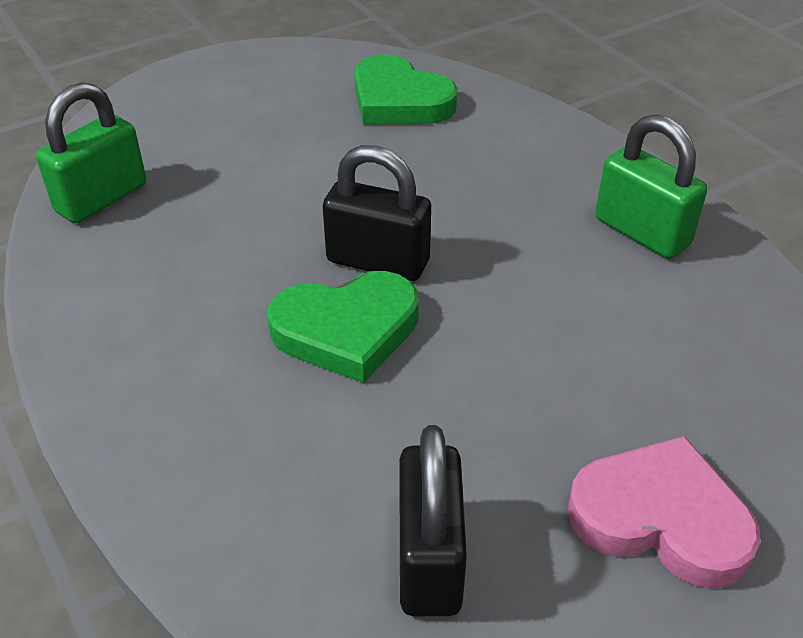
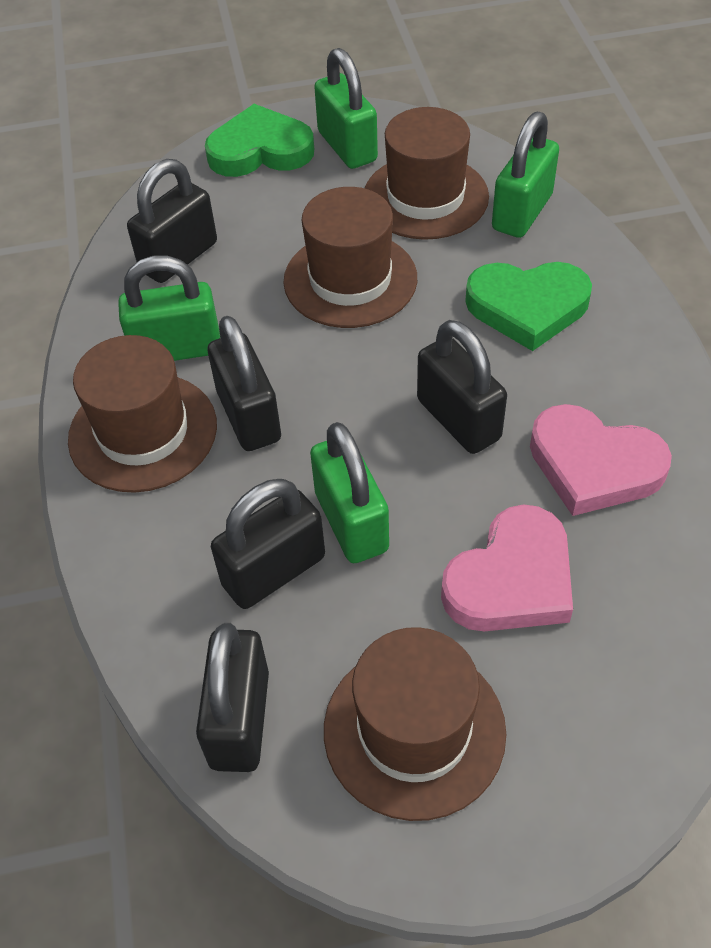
black padlock: [323,145,431,281] [399,425,467,616] = 2 -> [127,159,217,283] [196,623,269,772] [208,316,281,451] [211,479,325,609] [417,320,507,454] = 5
brown hat: none = 0 -> [68,335,217,493] [284,187,417,328] [324,627,506,821] [365,107,489,240] = 4
green padlock: [36,82,146,223] [595,114,707,259] = 2 -> [118,255,220,361] [310,422,389,563] [314,48,378,169] [492,112,559,238] = 4
pink heart: [568,436,760,589] = 1 -> [441,504,573,631] [530,404,672,516] = 2

